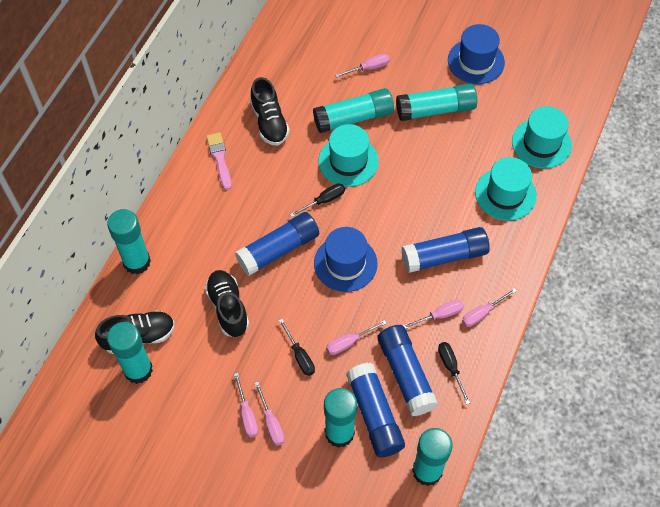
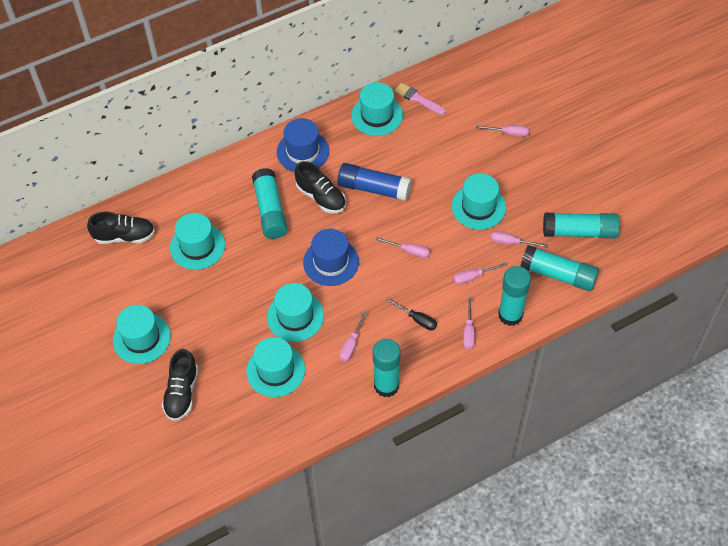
black screwdriver: [279,319,315,376] [290,183,345,217] [438,342,470,404] = 3 -> [386,298,437,330] = 1
blue glue stick: [235,212,319,276] [346,363,405,457] [377,325,438,416] [402,227,490,273] = 4 -> [337,163,412,201] = 1
turquoise glue stick: [107,209,151,274] [107,322,153,384] [313,88,394,133] [324,388,357,448] [396,83,477,121] [412,428,453,486] = 6 -> [252,168,288,239] [373,339,401,397] [498,266,531,326] [521,245,599,291] [543,213,620,238] = 5
turquoise hat: [318,124,379,187] [475,157,537,221] [512,106,572,169] = 3 -> [113,305,171,364] [170,213,225,270] [246,337,305,397] [267,283,324,342] [351,82,403,136] [452,173,506,230] = 6

